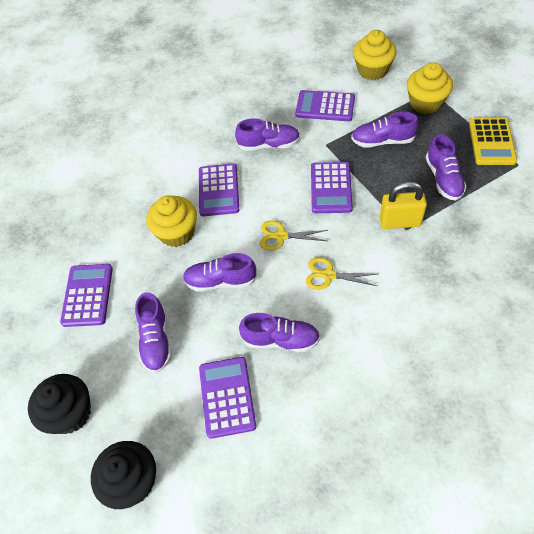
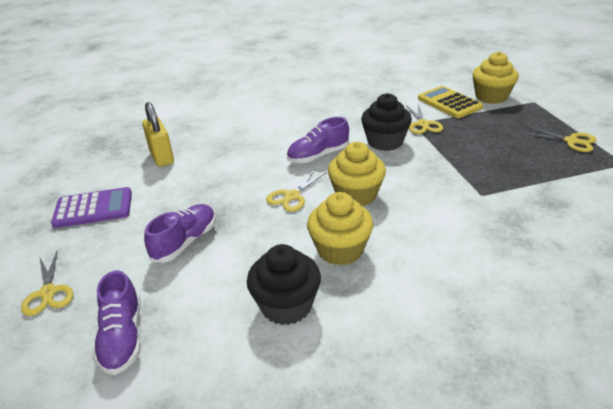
purple calculator: [60,264,113,327] [199,163,239,216] [199,357,256,439] [295,90,355,121] [311,162,353,213] = 5 -> [51,187,132,228] = 1
purple shoe: [135,292,172,373] [183,253,257,292] [235,118,300,151] [239,313,320,352] [351,112,419,148] [426,135,467,201] = 6 -> [93,270,141,375] [144,204,216,262] [287,117,349,163] = 3
yellow scissors: [260,221,328,250] [306,257,377,290] = 2 -> [21,252,73,316] [266,169,327,212] [406,104,443,134] [522,126,597,152] = 4

